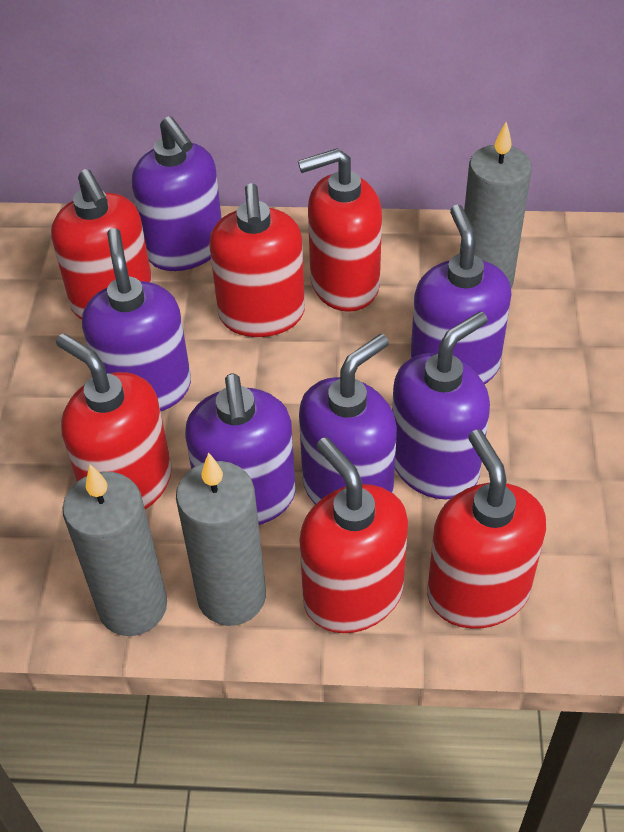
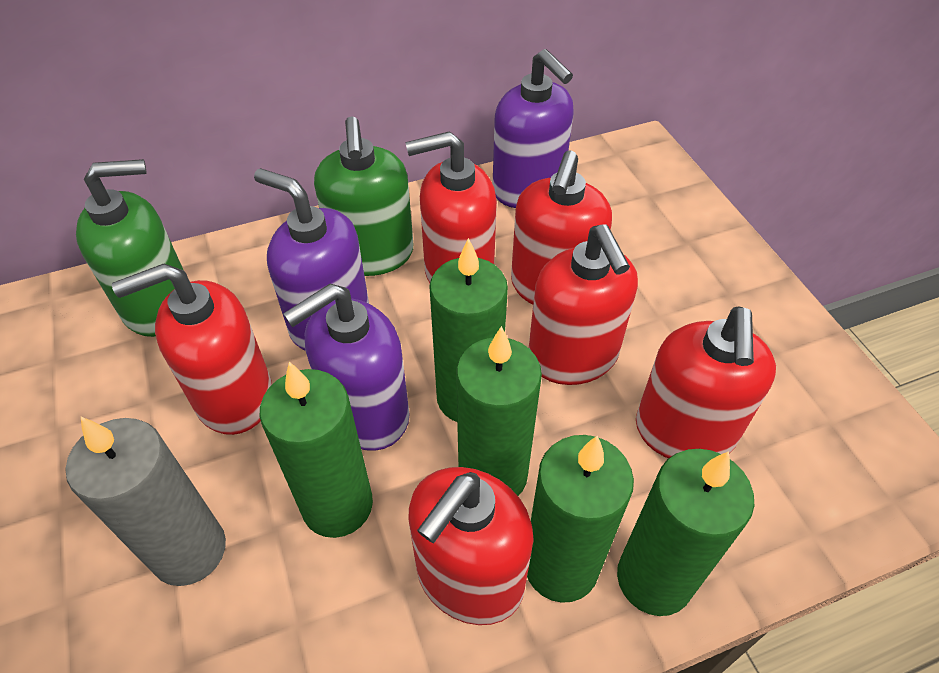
green candle: none = 0 -> [260,362,373,538] [429,238,508,422] [456,326,542,496] [527,435,634,603] [617,449,754,616] = 5
green soap dispenser: none = 0 -> [76,159,183,337] [314,116,413,276] = 2
grey candle: [62,464,167,636] [176,453,266,626] [460,122,532,289] = 3 -> [66,416,226,586] = 1
purple soap dispenser: [82,228,191,412] [132,116,222,271] [185,373,295,525] [299,334,397,505] [392,311,490,499] [410,205,512,385] = 6 -> [254,168,369,350] [283,284,409,451] [493,49,574,208] = 3

